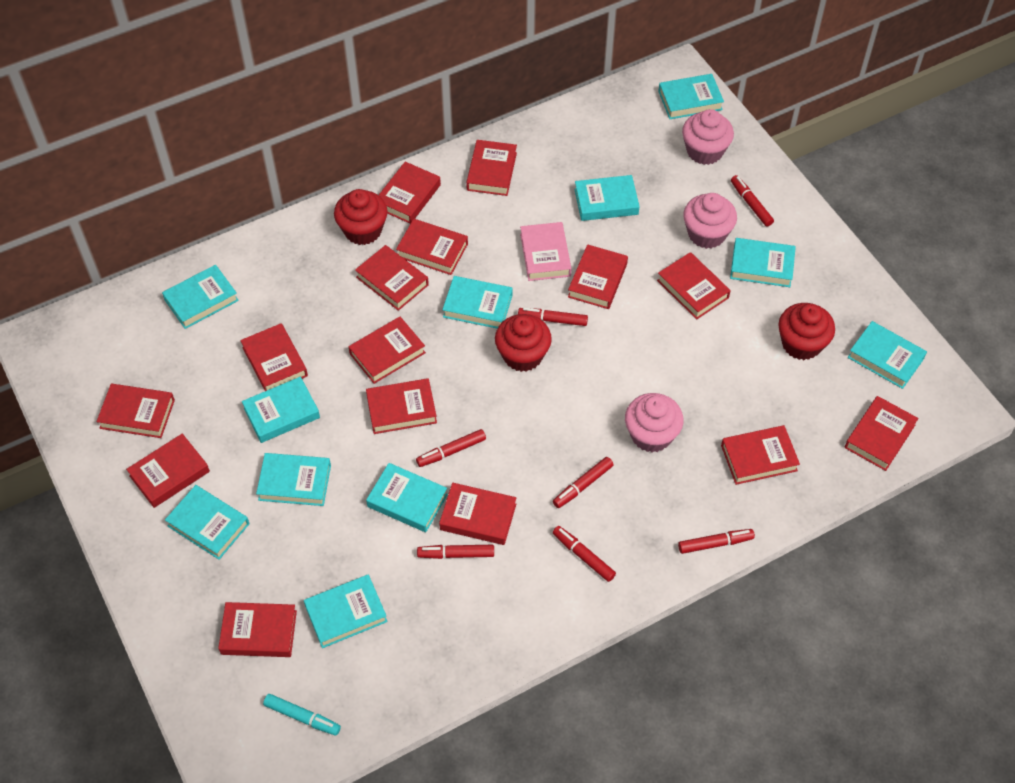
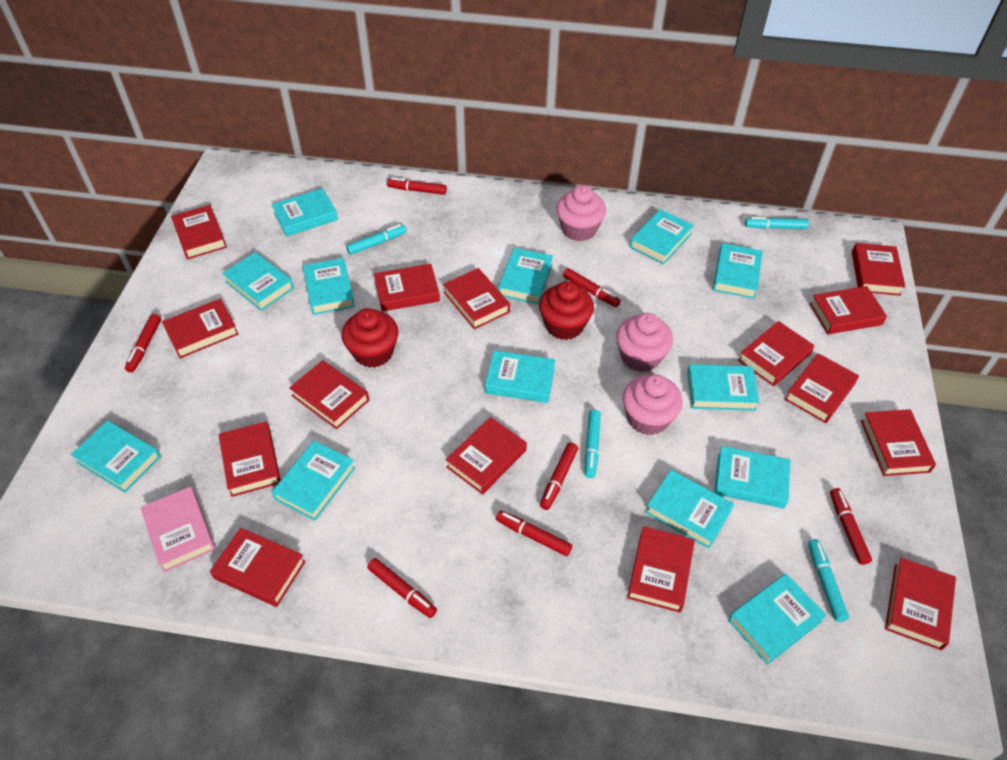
red cupcake: [334,189,388,245] [495,314,552,372] [778,303,835,360] = 3 -> [342,308,398,368] [539,281,594,340] = 2
turquoise book: [162,265,239,329] [165,485,249,560] [242,377,320,443] [256,453,331,506] [304,574,387,648] [366,463,448,532] [442,276,513,329] [574,175,640,221] [658,74,724,119] [730,238,796,287] [848,321,927,389] = 11 -> [71,420,161,493] [222,252,294,311] [272,188,338,237] [272,441,355,521] [303,258,355,315] [485,350,555,403] [498,248,553,304] [630,209,694,265] [645,470,734,549] [687,364,759,411] [713,243,763,299] [714,446,790,509] [728,573,827,665] = 13
turquoise marker: [263,694,341,736] = 1 -> [346,224,406,255] [585,410,601,478] [745,217,809,229] [808,539,849,622] = 4

